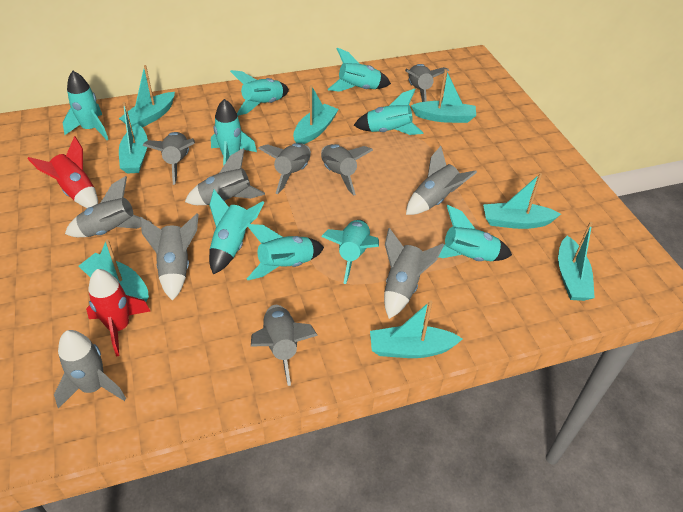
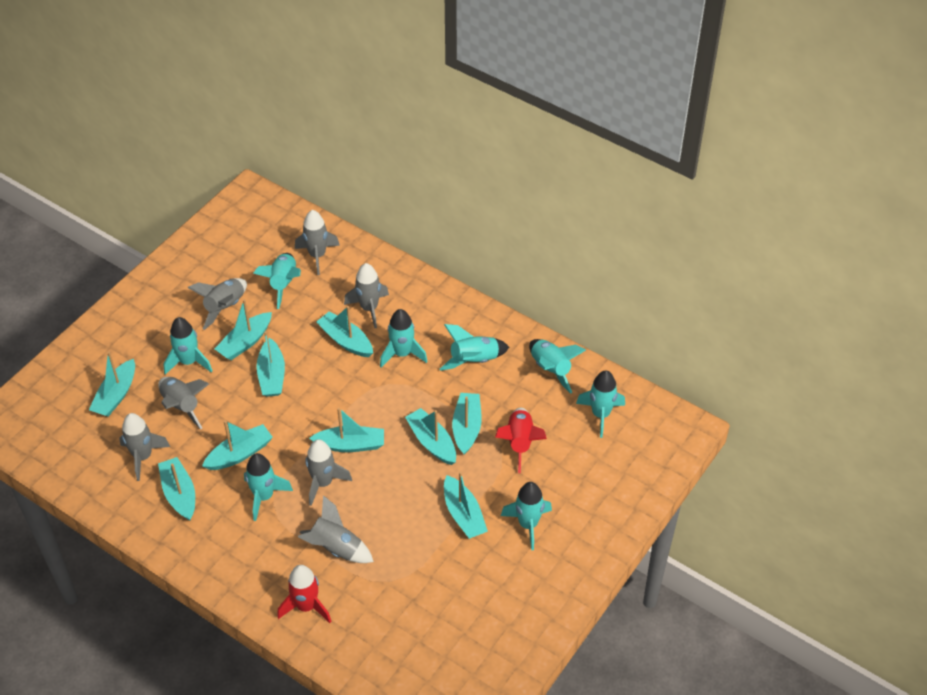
grey rocket: [54,330,126,409] [65,176,152,237] [140,213,199,301] [143,132,195,185] [185,148,265,205] [251,305,318,386] [258,143,311,194] [321,144,373,196] [384,228,444,319] [405,64,449,102] [406,146,477,215] = 11 -> [119,413,170,481] [158,377,209,429] [187,278,247,330] [295,210,340,275] [298,495,374,563] [306,439,352,506] [344,263,389,328] = 7
turquoise boat: [79,239,149,302] [119,65,175,127] [119,102,148,173] [293,85,339,144] [370,300,463,358] [411,69,476,123] [483,173,561,229] [558,222,595,301] = 8 -> [89,352,135,417] [158,457,195,520] [202,421,273,470] [215,299,272,360] [257,331,285,397] [309,408,384,452] [316,306,373,357] [405,408,456,465] [444,472,488,539] [452,393,482,455] = 10
turquoise rocket: [62,71,108,140] [209,190,265,275] [211,99,257,166] [230,70,289,116] [247,224,324,280] [321,220,379,284] [328,48,391,92] [354,89,423,135] [439,205,512,261] = 9 -> [163,317,212,375] [244,453,293,521] [253,253,301,309] [380,309,428,367] [440,324,509,371] [501,482,552,550] [529,339,586,394] [576,370,625,438] = 8

